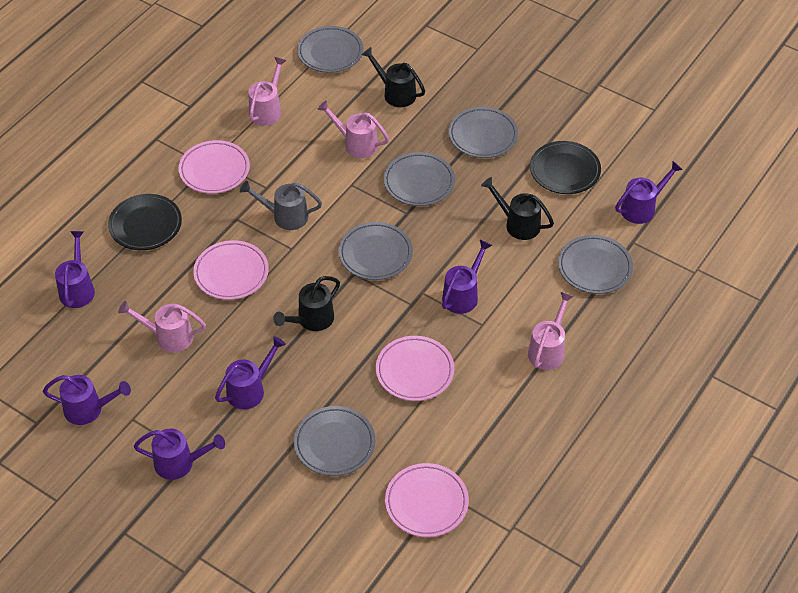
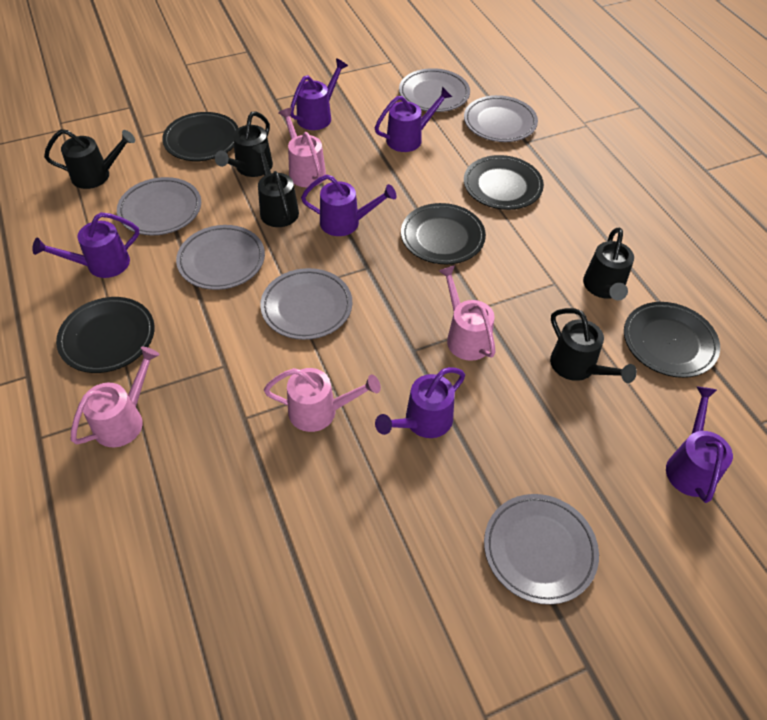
black plate: [108,194,182,250] [530,141,601,194] = 2 -> [56,297,155,373] [162,112,238,161] [401,203,486,264] [464,155,544,210] [624,302,720,378] = 5
black watering can: [273,276,340,331] [362,47,425,107] [481,177,554,240] = 3 -> [44,129,135,189] [215,112,273,177] [252,143,299,227] [550,308,637,383] [583,228,634,300] = 5
grey watering can: [240,181,322,230] = 1 -> none = 0
pink plate: [179,140,250,194] [193,240,269,300] [376,336,454,401] [385,463,469,537] = 4 -> none = 0

